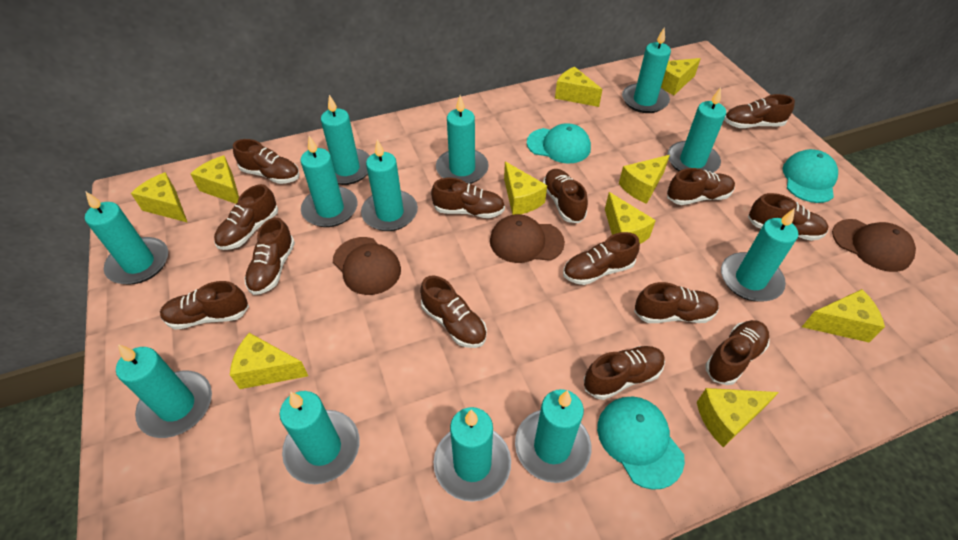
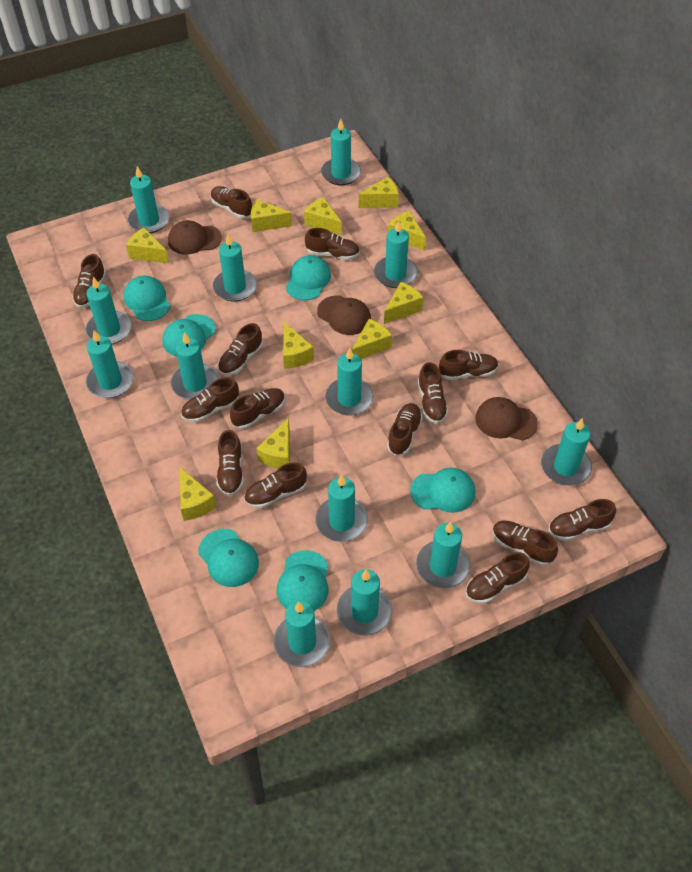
turquoise candle: [85,192,168,284] [116,344,212,438] [280,391,360,484] [300,136,358,227] [321,95,370,185] [361,140,418,231] [434,407,511,502] [436,95,489,184] [515,389,591,483] [622,27,671,113] [667,87,726,173] [721,208,798,302] = 12 -> [85,277,131,344] [86,330,133,398] [128,166,169,233] [171,332,218,400] [213,234,257,302] [274,601,331,667] [316,474,368,542] [321,119,361,185] [325,348,373,416] [337,569,392,636] [374,220,418,288] [416,522,470,589] [541,418,592,486] = 13
turquoise cap: [527,123,591,164] [597,397,685,490] [783,149,838,203] = 3 -> [124,276,170,321] [162,314,216,356] [198,529,259,587] [277,550,328,611] [286,255,331,300] [410,468,475,513] = 6

